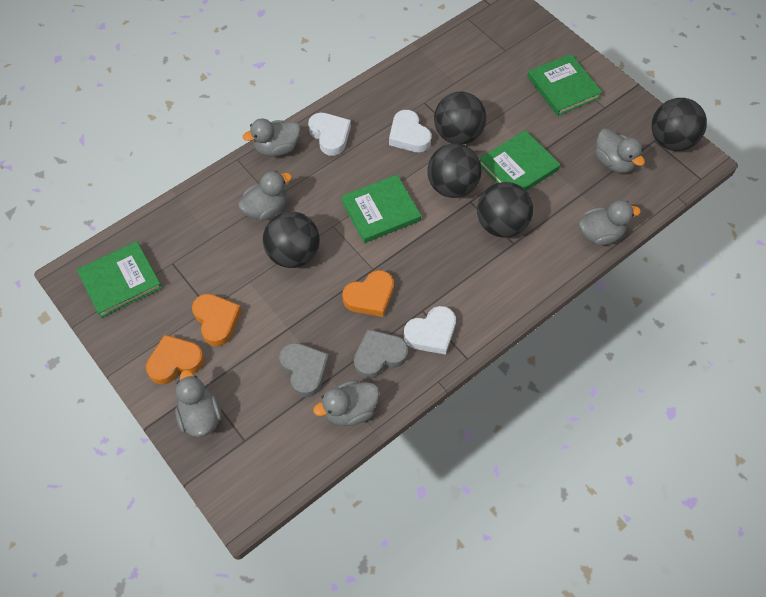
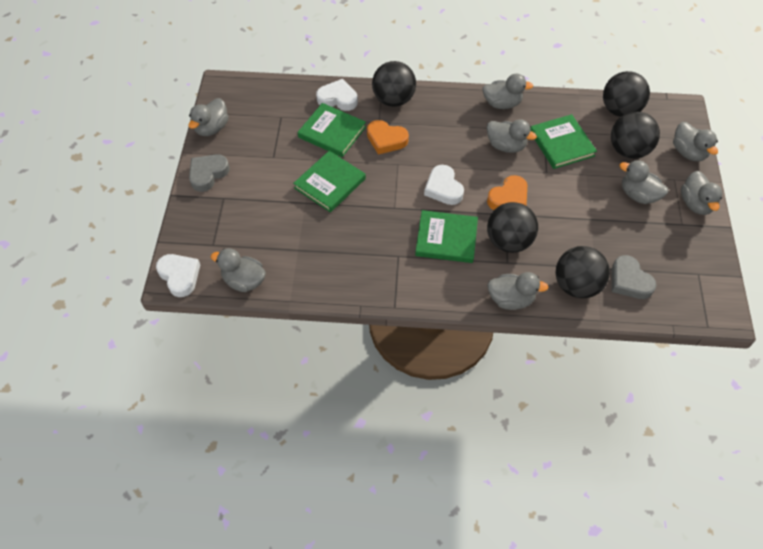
grey duck: [175,370,222,437] [238,171,292,221] [243,118,301,156] [313,380,380,426] [578,200,641,245] [595,128,645,173] = 6 -> [188,98,229,136] [211,248,266,292] [482,74,533,109] [487,119,537,153] [487,272,549,310] [620,160,668,204] [673,122,718,161] [681,171,723,215] = 8
orange heart: [146,335,205,385] [192,294,242,346] [342,270,394,317] = 3 -> [367,120,409,155] [487,175,527,210] = 2

